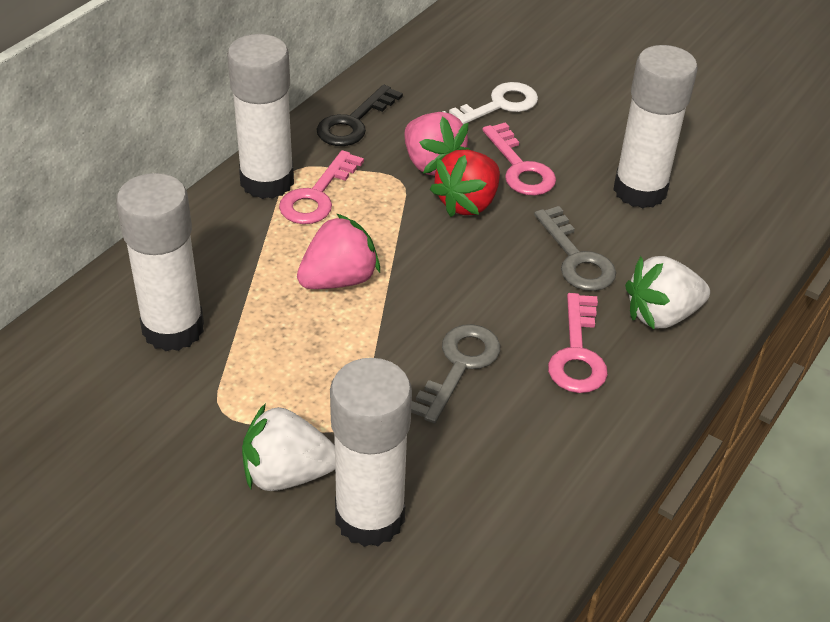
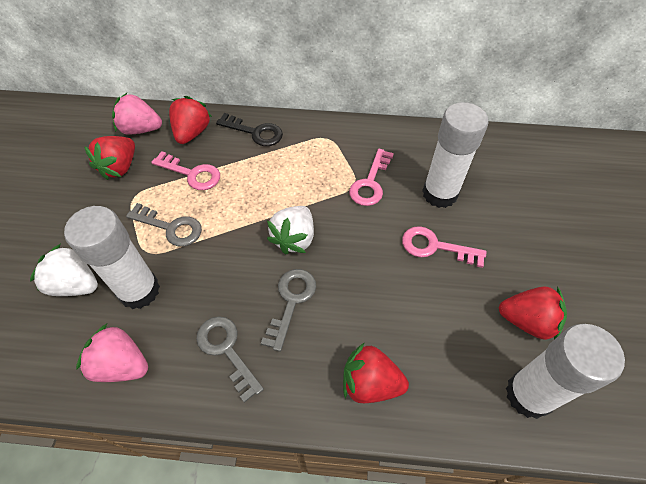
grey key: [411,324,500,424] [534,206,616,291] = 2 -> [126,203,202,246] [196,316,264,403] [261,269,316,352] = 3
red strawberry: [430,150,500,217] = 1 -> [84,136,135,180] [169,96,212,144] [343,342,409,403] [499,286,567,340] = 4
white glue stick: [116,173,204,351] [227,34,294,199] [330,358,412,547] [613,45,698,208] = 4 -> [64,206,160,309] [422,102,489,208] [506,324,625,419] = 3
white key: [443,82,538,124] = 1 -> none = 0

